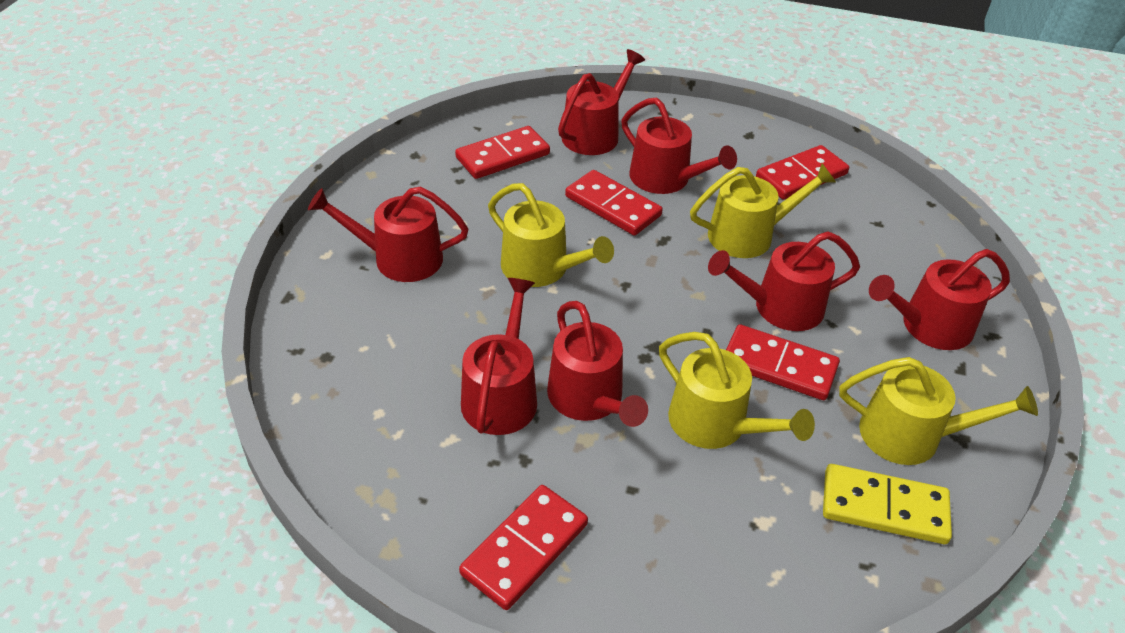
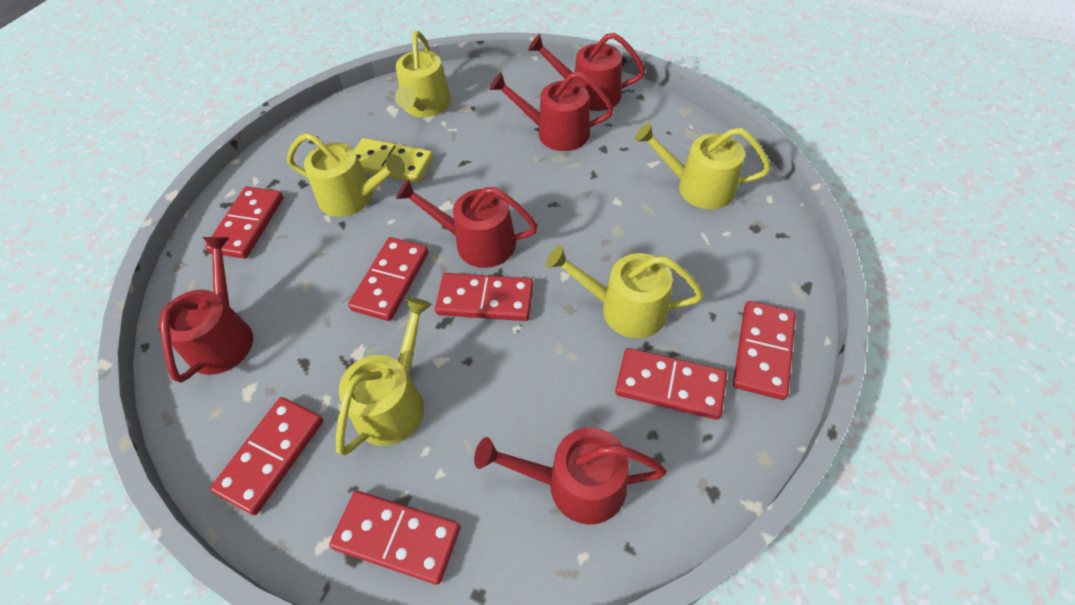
red domino: [455,126,550,179] [459,485,588,610] [565,170,663,236] [726,325,840,400] [756,145,849,200] = 5 -> [205,187,283,259] [210,397,323,515] [329,491,461,585] [348,237,429,321] [435,273,534,321] [615,348,727,420] [733,301,796,400] = 7
red watering can: [308,186,469,282] [461,278,537,435] [547,301,648,427] [558,49,645,155] [621,98,737,194] [708,231,860,331] [869,249,1010,350] = 7 -> [159,237,253,383] [396,179,538,268] [474,427,667,525] [490,71,614,151] [528,33,645,111] = 5
yellow watering can: [488,183,614,287] [659,332,815,449] [690,163,836,258] [839,357,1038,465] = 4 -> [287,133,405,217] [336,297,432,455] [395,31,451,117] [546,245,703,338] [635,123,771,209] = 5

